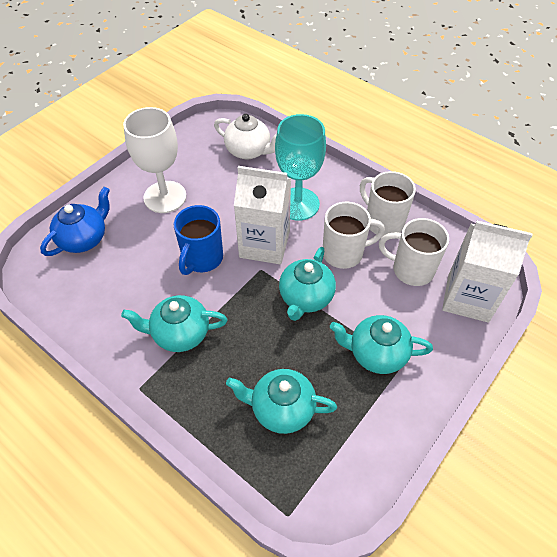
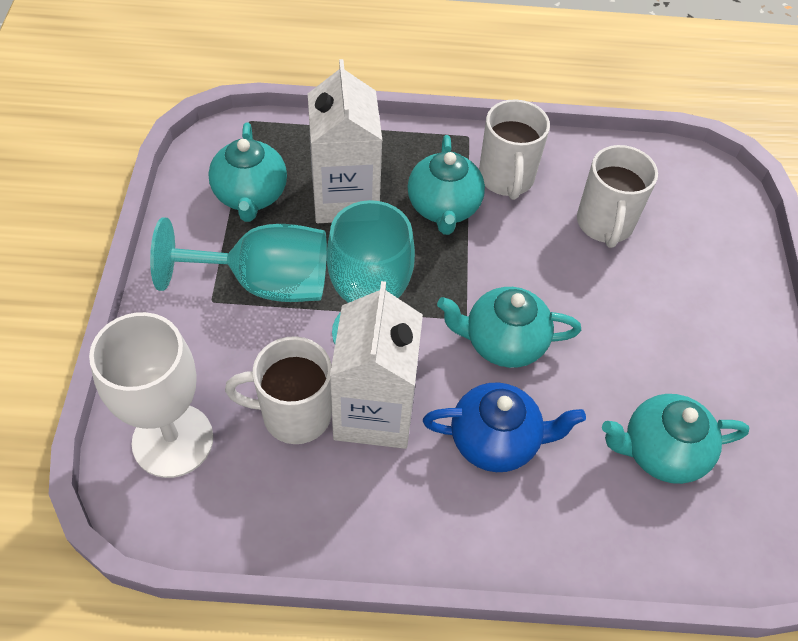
blue mug: [174,205,223,275] = 1 -> none = 0
turquoise goblet: [275,114,326,221] = 1 -> [150,217,327,302] [326,200,415,344] = 2
white teapot: [214,114,277,159] = 1 -> none = 0

